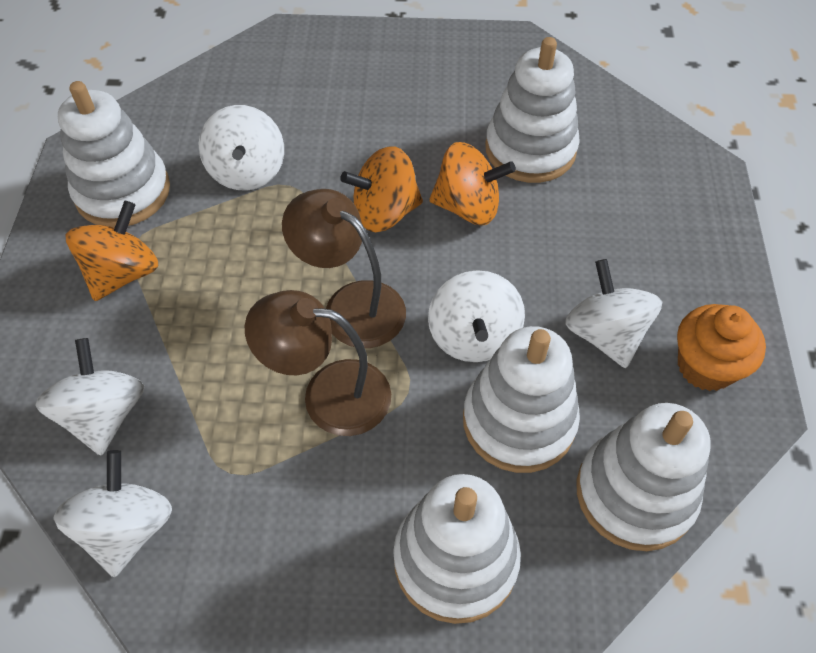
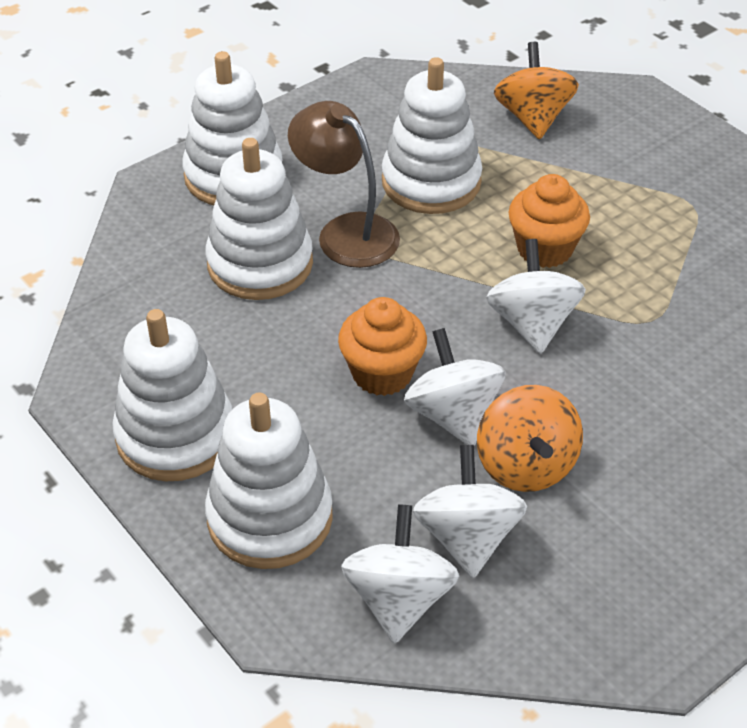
brown lamp: [245,290,391,436] [282,189,406,348] = 2 -> [288,101,400,268] = 1
orange cupcake: [677,304,766,391] = 1 -> [338,297,427,396] [509,174,590,268] = 2
orange spinning top: [65,200,159,301] [340,146,423,232] [429,142,516,225] = 3 -> [477,385,583,492] [494,42,579,139] = 2
white spinning top: [36,338,144,456] [53,450,172,577] [199,105,284,190] [428,270,525,362] [565,259,662,368] = 5 -> [341,504,459,644] [404,328,506,446] [413,445,527,578] [486,239,586,354] = 4

